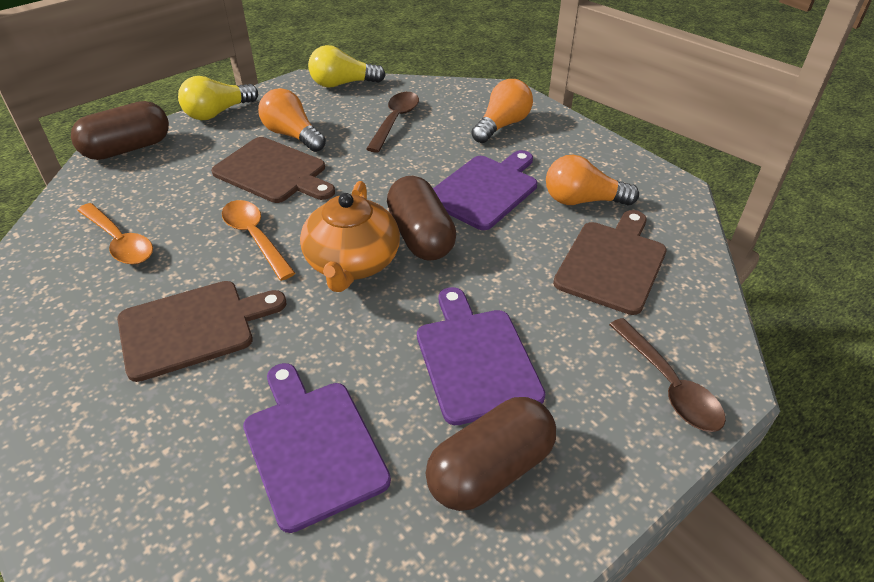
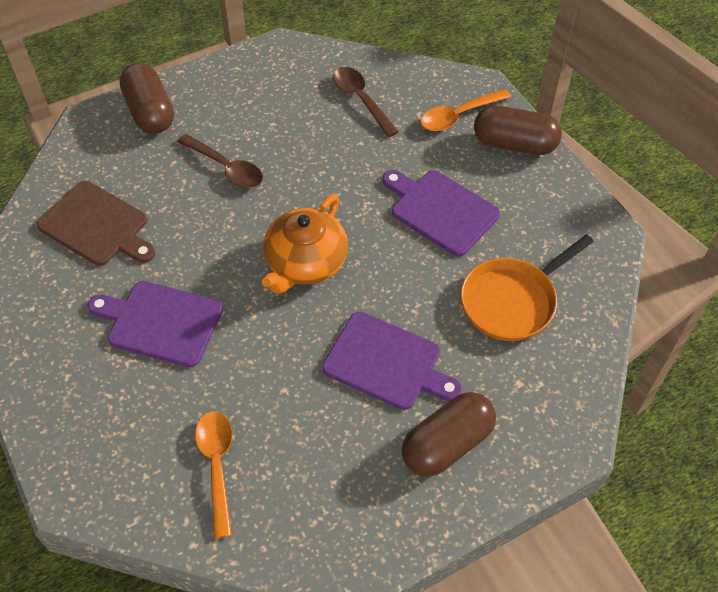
brown cutting board: [117,281,286,382] [211,137,335,203] [553,210,667,315] = 3 -> [37,181,156,266] = 1
orange light bulb: [258,88,326,152] [471,79,533,143] [546,155,639,206] = 3 -> none = 0
orange pan: none = 0 -> [461,234,594,341] = 1
yellow light bulb: [178,76,258,120] [308,45,386,88] = 2 -> none = 0

